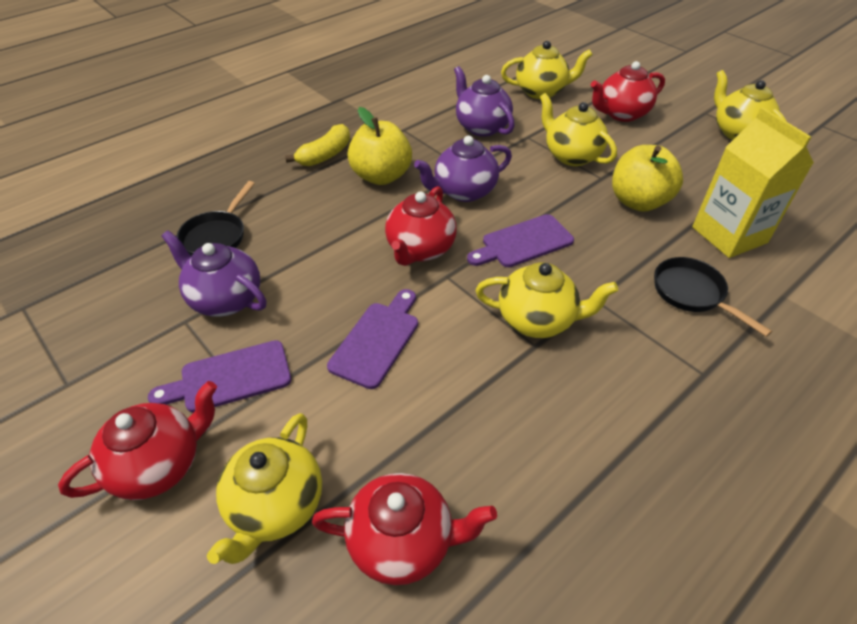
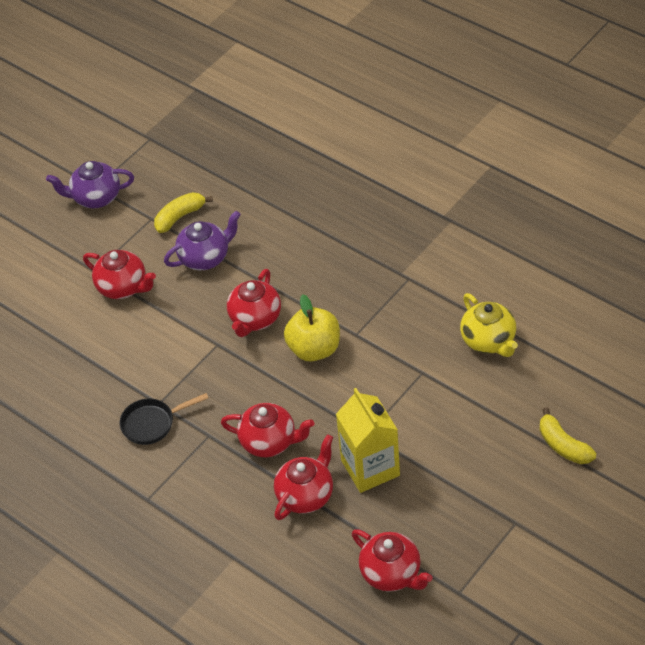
black pan: [177,181,255,256] [654,257,772,337] = 2 -> [119,393,208,445] = 1
purple cutting board: [148,340,291,413] [327,289,418,389] [467,214,574,267] = 3 -> none = 0
purple teapot: [161,230,266,317] [414,135,512,202] [454,66,515,137] = 3 -> [46,161,134,208] [164,211,241,270] = 2
red teapot: [58,381,217,500] [312,473,497,585] [385,186,457,266] [591,61,665,122] = 4 -> [83,250,156,299] [221,403,314,457] [227,269,281,337] [274,434,333,520] [352,529,433,591] = 5
yellow apple: [348,107,412,185] [612,145,683,212] = 2 -> [284,294,340,361] = 1
yellow banana: [285,124,350,166] = 1 -> [154,192,213,233] [540,407,596,464] = 2
yellow teapot: [207,413,322,564] [476,263,618,338] [501,41,593,99] [540,93,617,166] [714,70,787,140] = 5 -> [460,293,518,357] = 1

